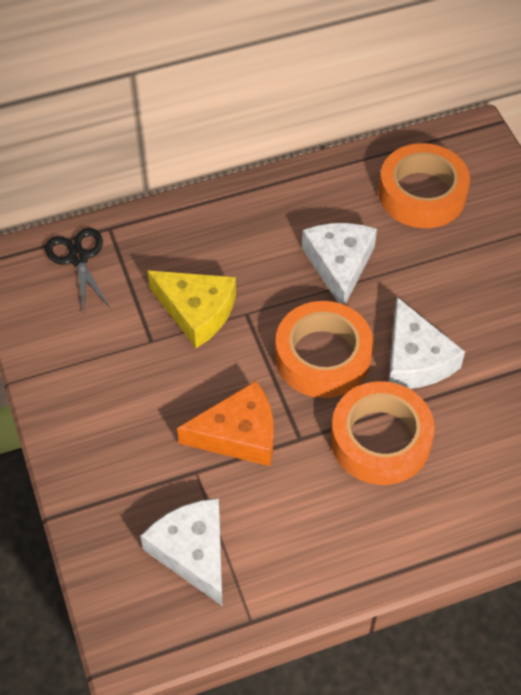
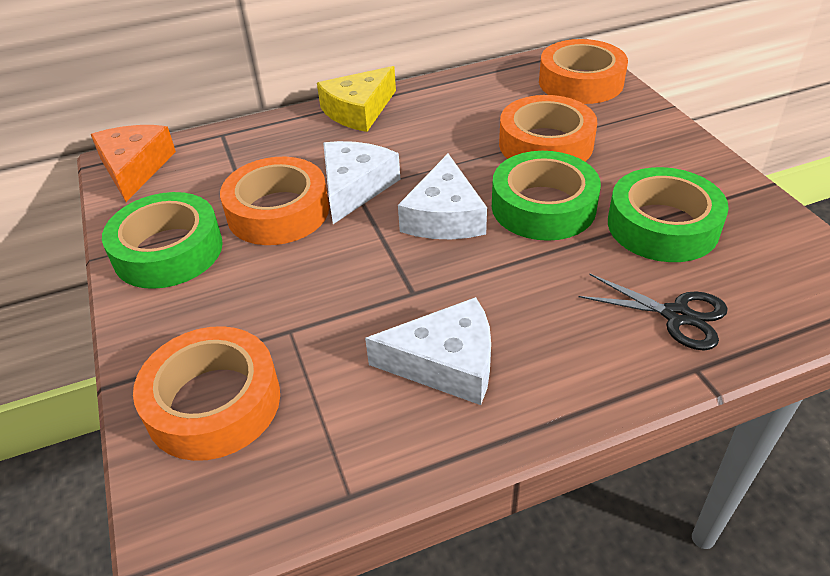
green tape: none = 0 -> [102,192,223,289] [492,151,601,241] [608,167,729,262] = 3
orange tape: [275,301,373,398] [331,381,435,485] [379,143,470,228] = 3 -> [133,326,280,461] [220,157,329,245] [499,95,597,161] [539,39,628,104] = 4

